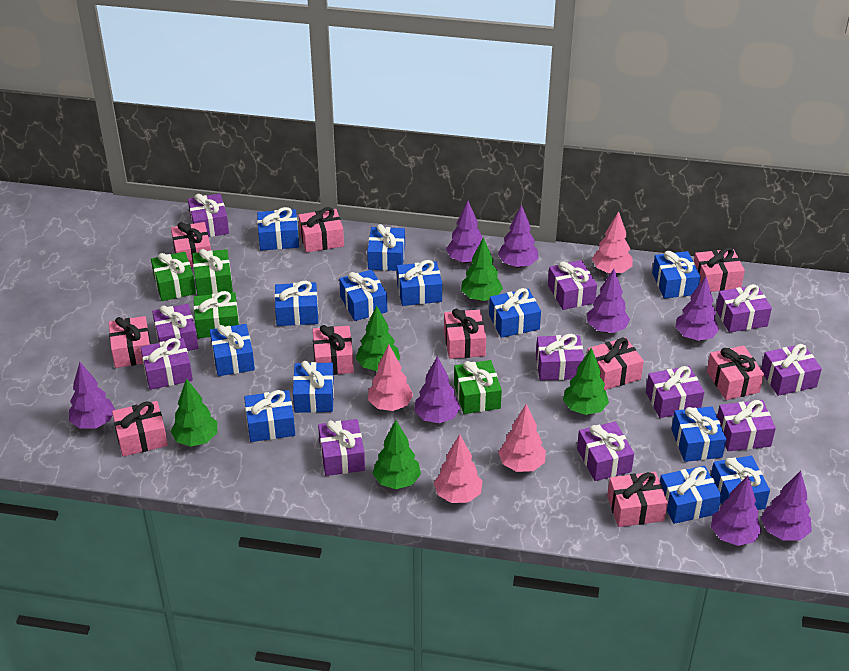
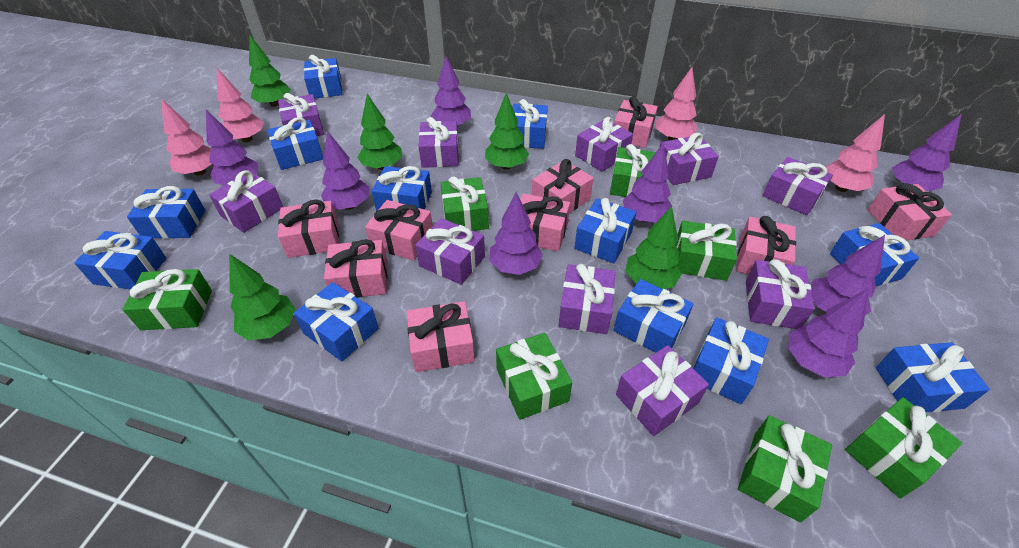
blue gift: [210,324,255,376] [244,390,295,442] [257,207,299,250] [274,281,318,326] [293,361,334,413] [339,270,387,321] [367,224,405,271] [397,260,442,306] [489,288,541,338] [652,251,701,299] [660,466,722,524] [671,406,726,462] [711,456,770,510] = 13 -> [74,231,167,289] [127,186,205,239] [267,117,323,170] [294,282,379,362] [304,55,342,99] [372,166,432,211] [513,99,548,149] [574,198,637,263] [614,279,694,353] [693,317,769,404] [830,223,919,286] [876,342,990,413] = 12
green gift: [151,252,196,301] [192,249,233,296] [194,291,239,338] [454,360,502,414] = 4 -> [122,269,212,330] [440,176,489,231] [496,333,572,420] [610,144,656,197] [675,220,737,281] [738,415,832,522] [845,397,962,498] = 7
pink gift: [109,316,151,368] [112,401,168,456] [171,222,211,267] [299,207,344,252] [313,325,354,375] [444,309,486,359] [587,337,644,390] [607,472,668,527] [694,247,745,292] [707,345,764,400] = 10 -> [278,200,339,258] [324,239,387,298] [365,200,433,260] [407,301,475,372] [520,194,570,251] [532,159,594,213] [614,96,658,148] [736,216,796,274] [868,183,952,240] = 9
purple gift: [140,338,193,390] [152,304,198,351] [188,194,229,237] [318,419,365,476] [536,334,584,380] [548,260,597,310] [577,422,634,481] [646,366,704,418] [716,284,772,332] [717,400,776,451] [761,344,822,396] = 11 -> [209,170,283,233] [278,93,324,136] [415,218,485,285] [418,117,459,168] [558,264,615,334] [575,117,633,172] [616,345,709,436] [659,133,719,185] [746,259,815,329] [763,157,833,215] = 10

